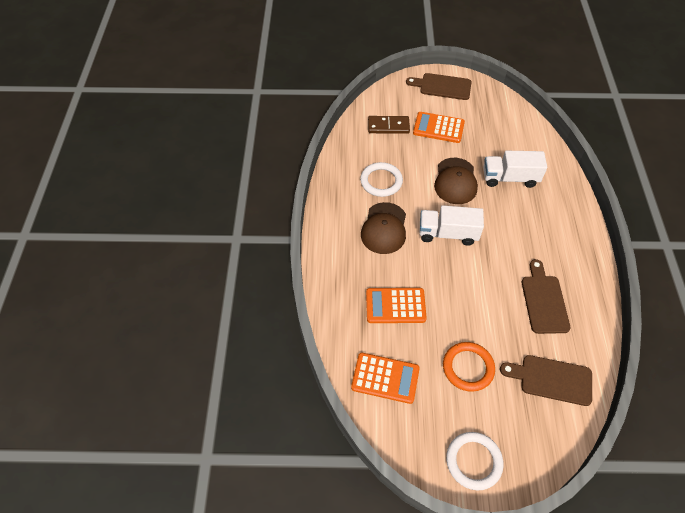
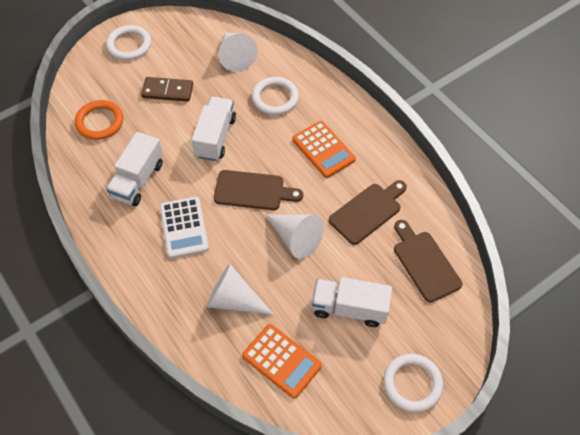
brown cap: [361,202,406,254] [434,158,478,204] = 2 -> none = 0
orange calculator: [351,353,420,404] [366,288,427,323] [413,112,465,143] = 3 -> [242,324,322,399] [292,121,356,178] = 2
white calculator: none = 0 -> [160,197,209,259] = 1
white cone: none = 0 -> [206,264,274,315] [219,33,258,71] [266,215,324,259] = 3
white ring: [360,162,403,197] [446,432,504,490] = 2 -> [106,25,151,60] [252,77,299,115] [384,354,443,412] = 3
white truck: [419,205,484,246] [483,151,547,188] = 2 -> [106,132,163,206] [191,97,236,161] [312,277,392,327] = 3

